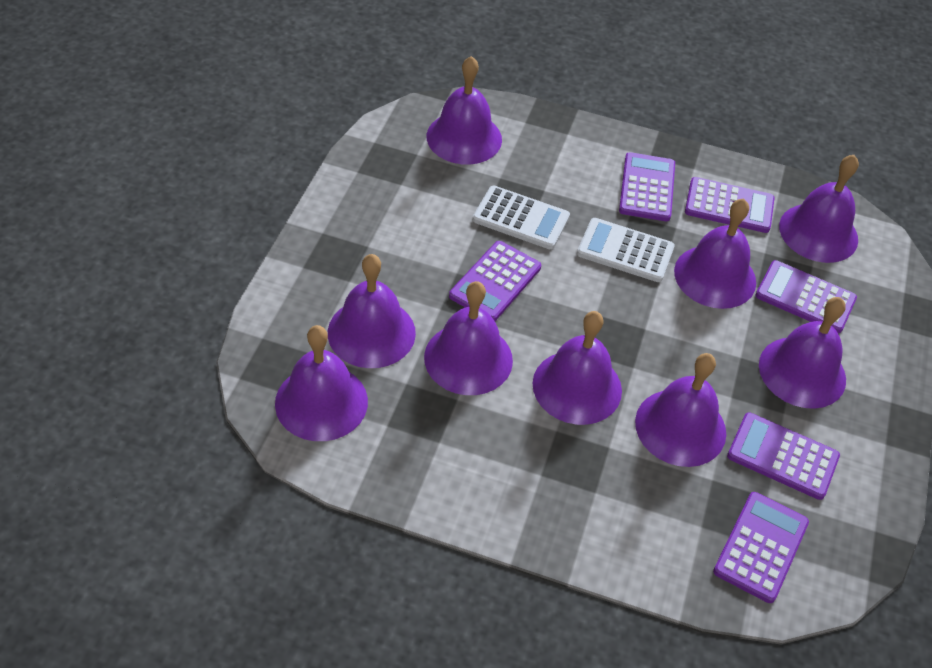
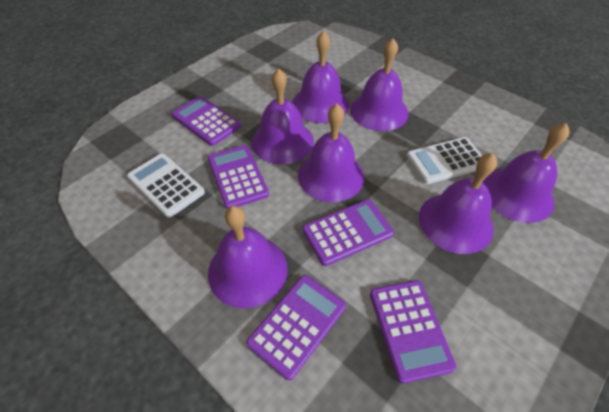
purple bell: [275,325,368,441] [328,254,416,368] [424,281,513,395] [427,56,502,165] [533,311,622,425] [635,353,726,467] [674,198,756,309] [759,297,846,409] [779,155,859,263] = 9 -> [208,206,288,308] [252,68,314,165] [292,31,349,123] [298,104,365,202] [350,38,409,131] [419,153,497,254] [483,123,570,223] = 7
purple calculator: [449,241,541,321] [619,152,675,221] [685,177,775,233] [713,492,809,603] [727,412,840,500] [755,260,857,333] = 6 -> [172,96,241,146] [208,145,269,209] [246,275,346,380] [302,200,394,266] [370,280,456,384] = 5

